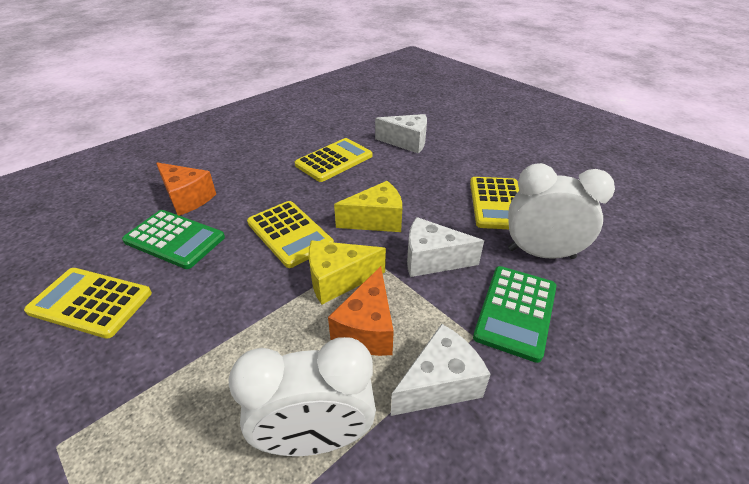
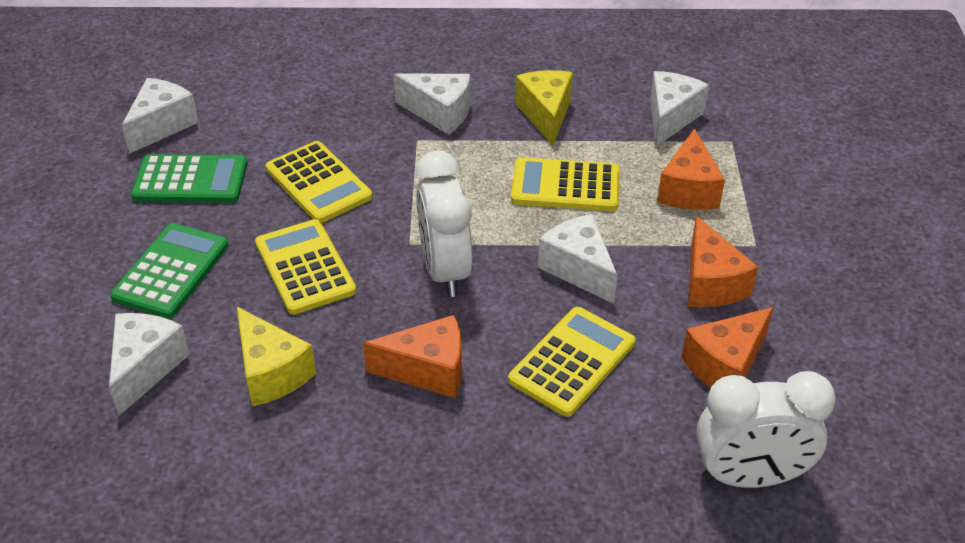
orange cheese: [156,162,216,216] [328,266,394,356] = 2 -> [363,315,462,398] [657,128,725,210] [681,307,774,387] [688,216,758,307] = 4
white cheese: [375,114,427,154] [391,324,491,416] [407,217,484,277] = 3 -> [109,313,190,416] [122,78,199,154] [393,73,471,135] [538,214,617,304] [650,71,709,146] = 5

